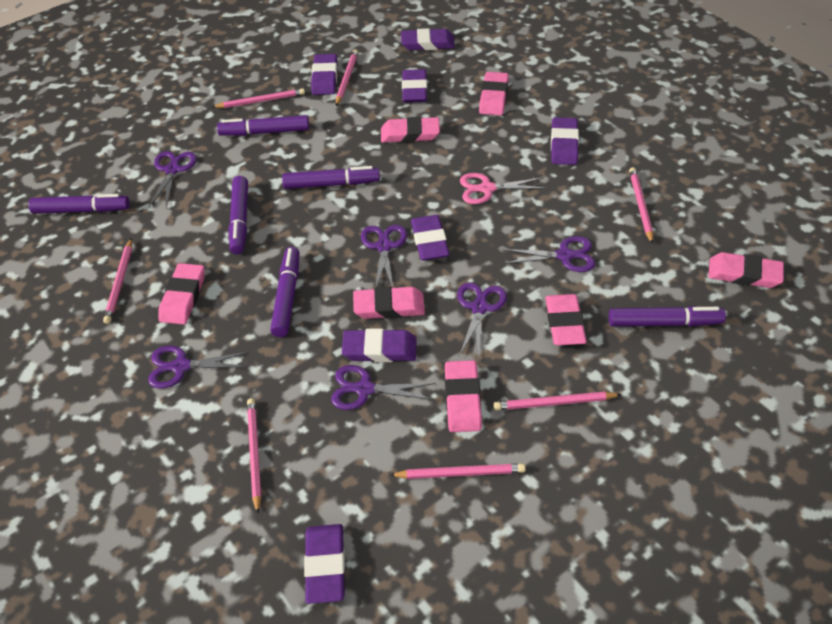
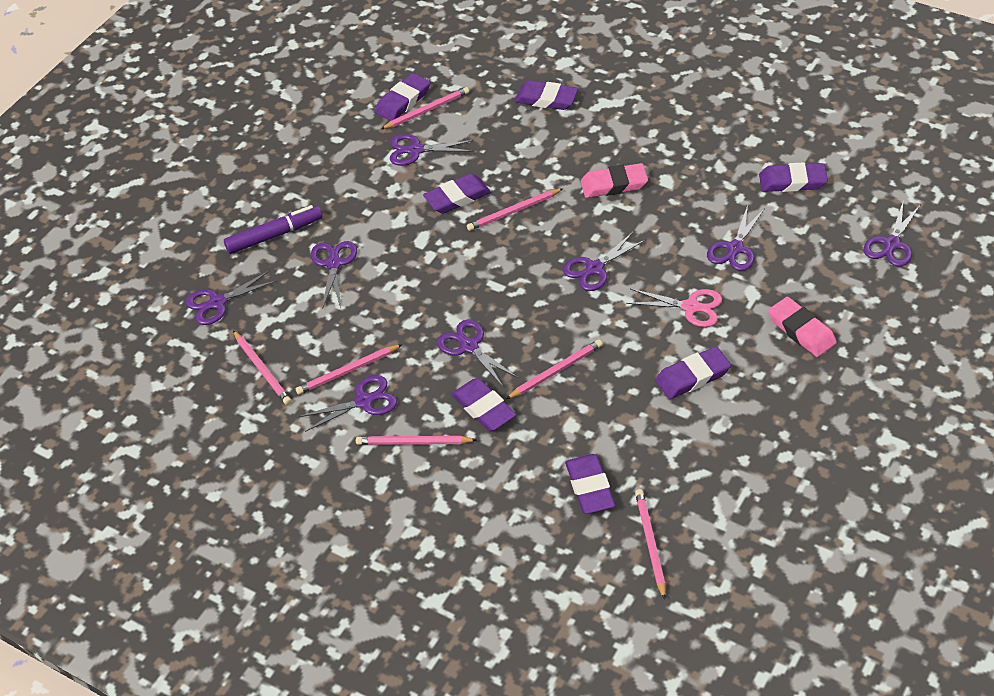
pink eraser: [159,263,205,325] [353,287,425,319] [381,117,440,143] [445,360,482,432] [479,72,509,115] [545,294,587,345] [708,252,784,288] = 7 -> [581,163,648,198] [768,297,837,357] = 2
purple marker: [28,194,130,214] [217,115,309,136] [229,176,248,254] [270,247,300,337] [282,166,380,189] [609,306,726,327] = 6 -> [224,205,322,254] = 1
purple scissors: [148,346,249,389] [149,151,197,207] [331,365,435,410] [361,225,407,288] [457,282,507,357] [502,236,595,272] = 6 -> [186,270,277,325] [298,375,397,432] [311,241,357,309] [390,134,474,166] [437,320,518,388] [563,231,646,291] [707,205,765,271] [864,203,920,267] = 8

